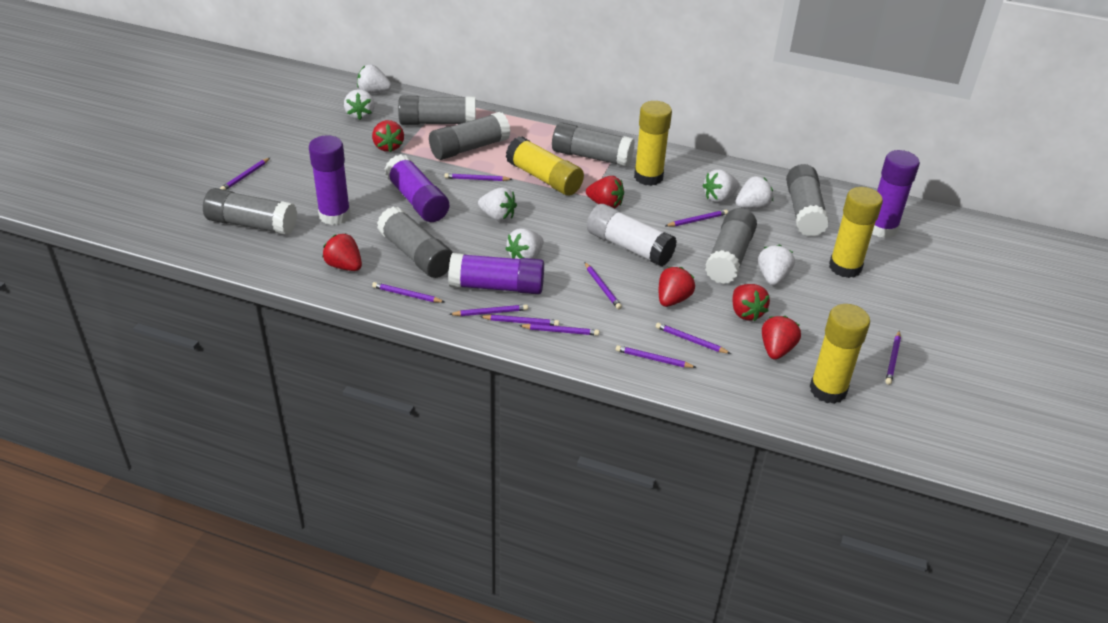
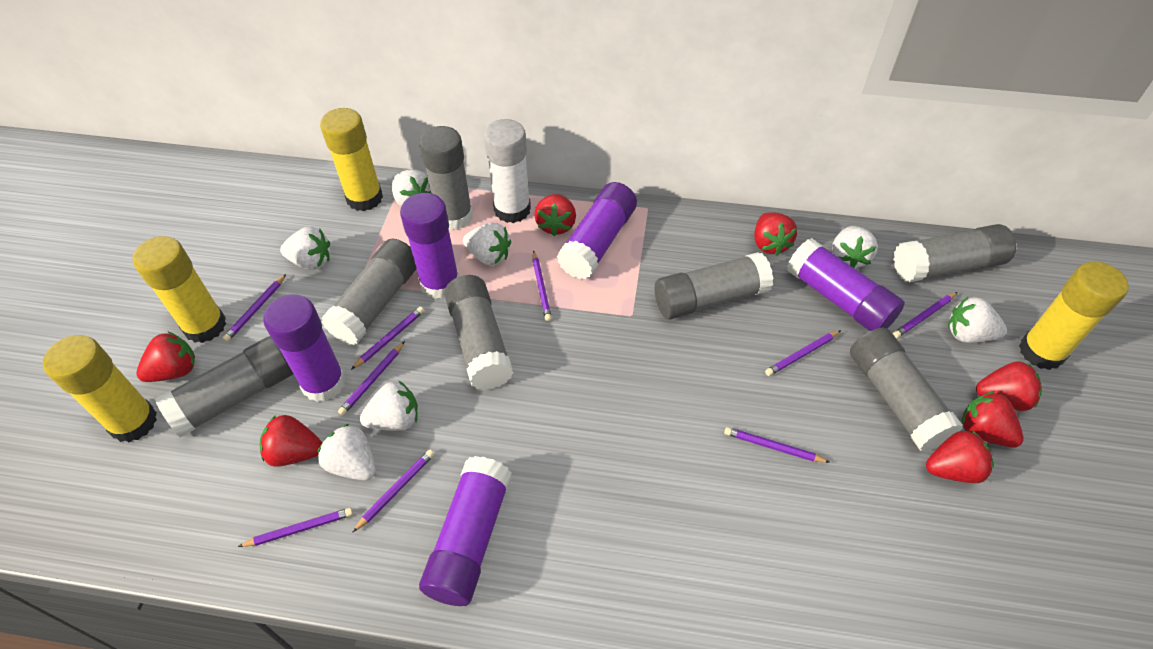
purple glue stick: [309,135,351,225] [384,154,449,222] [448,253,544,294] [872,150,920,238] = 4 -> [263,294,346,402] [400,193,459,299] [419,456,512,606] [557,182,637,279] [787,238,905,331] = 5
purple pencil: [220,158,270,190] [372,282,445,303] [444,173,512,181] [449,304,528,316] [479,315,559,326] [519,324,599,336] [585,262,622,309] [616,345,697,368] [656,323,731,354] [665,210,728,227] [885,330,901,385] = 11 -> [223,274,286,342] [238,508,353,547] [338,341,405,415] [351,307,424,370] [353,450,434,532] [532,250,552,321] [724,427,830,463] [765,330,841,376] [893,292,958,338] = 9
red strawberry: [323,234,362,271] [372,120,404,152] [586,176,624,208] [659,267,695,307] [732,284,770,322] [762,316,801,360] = 6 -> [136,331,195,382] [260,415,322,467] [534,194,576,236] [754,212,797,256] [926,430,994,483] [962,391,1024,448] [976,361,1042,411] = 7

